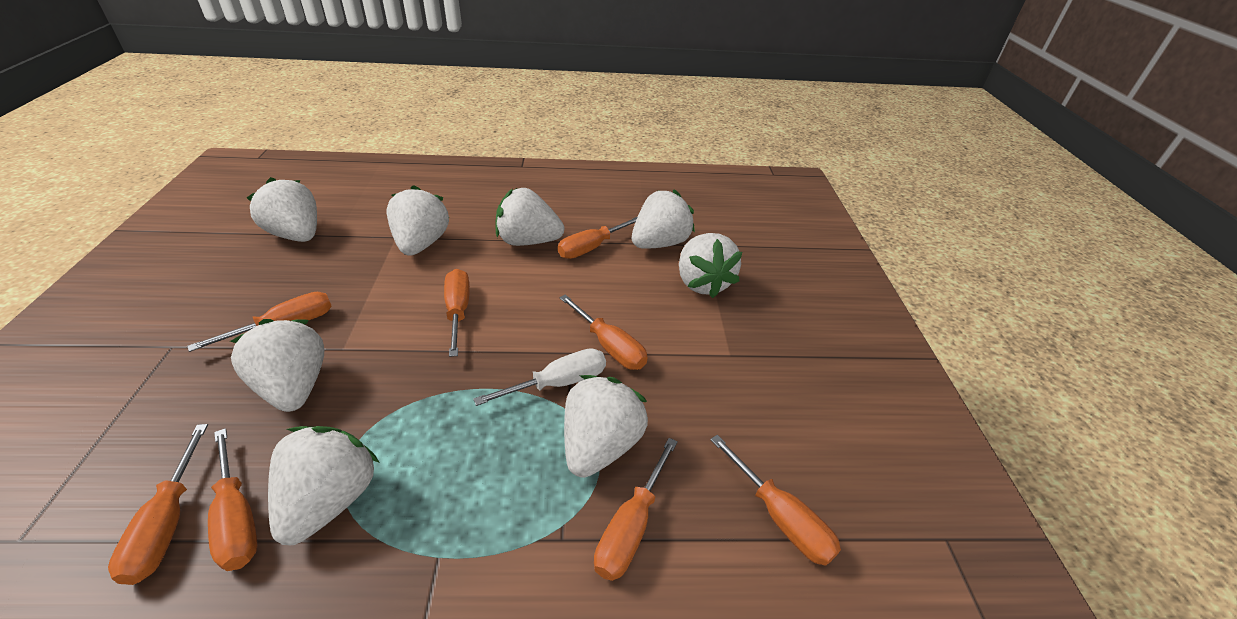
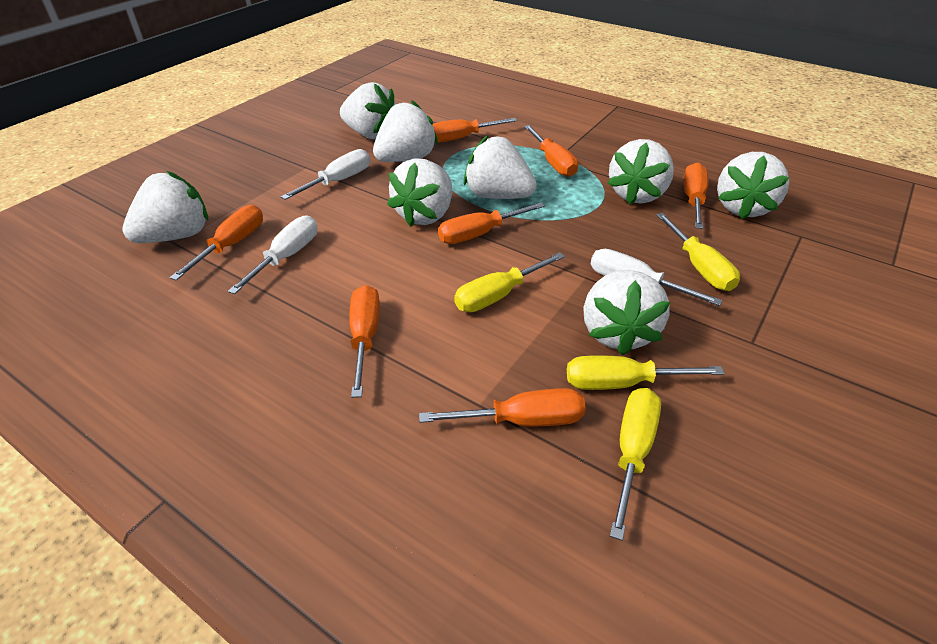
orange screwdriver: [108,424,208,585] [187,292,332,352] [208,428,257,571] [444,269,470,357] [558,217,637,259] [559,294,647,370] [594,438,678,581] [710,435,841,566] = 8 -> [170,205,263,281] [349,285,380,398] [419,388,586,426] [432,118,517,143] [438,202,545,244] [524,125,578,177] [684,163,709,229] = 7
white screwdriver: [473,348,606,406] = 1 -> [228,216,317,294] [281,149,370,200] [591,249,723,306] = 3
yellow screwdriver: none = 0 -> [454,252,565,312] [567,355,725,390] [610,388,661,541] [656,213,740,291] = 4

